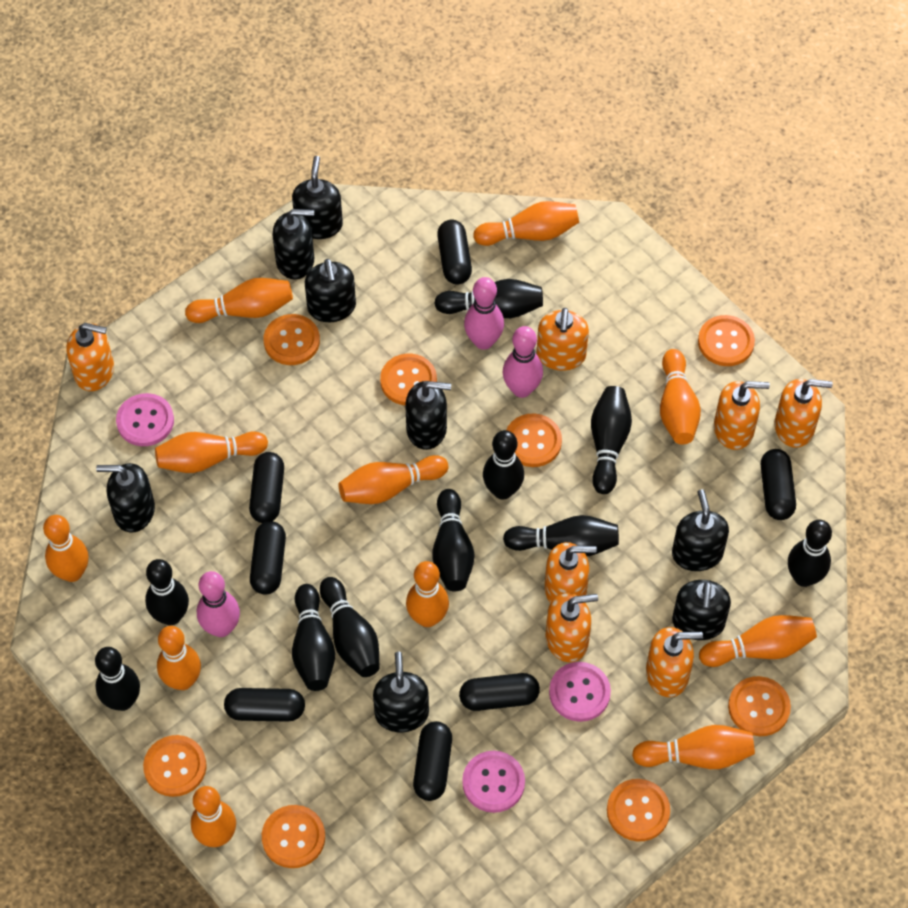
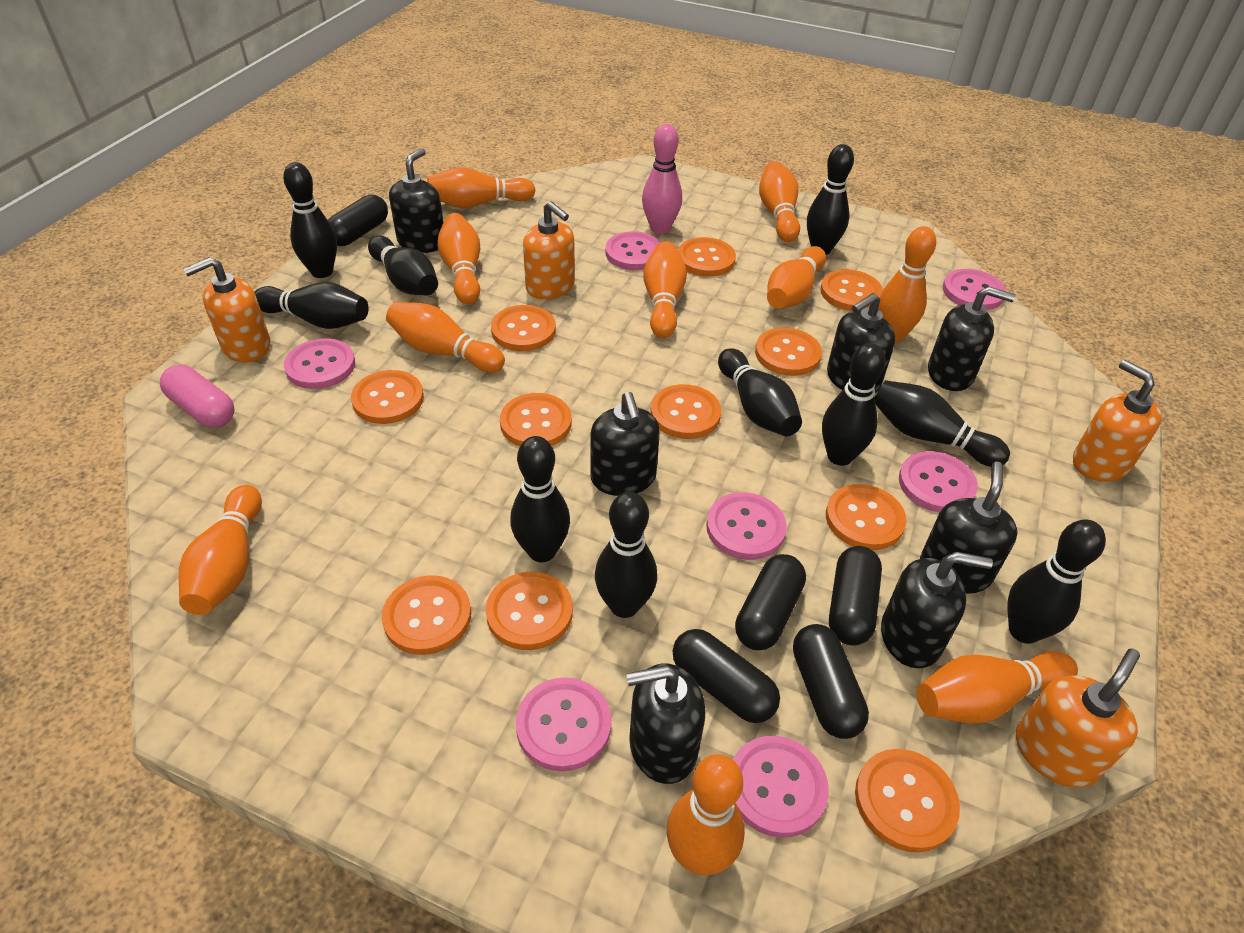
black capsule: [224,688,305,722] [249,452,284,523] [250,521,286,595] [413,721,452,801] [437,220,472,284] [459,673,540,711] [761,449,796,520] = 7 -> [328,195,388,246] [673,629,780,723] [735,554,806,650] [793,624,869,739] [829,546,882,645] = 5
black soap dispenser: [96,463,155,533] [272,209,314,279] [292,156,343,239] [305,259,356,322] [373,652,429,732] [405,381,451,450] [672,489,729,571] [672,580,731,640] = 8 -> [389,148,443,253] [590,392,660,496] [626,664,705,784] [827,293,895,393] [881,552,993,668] [920,462,1017,594] [928,286,1016,391] = 7
orange bowling pin: [43,515,89,582] [155,432,268,473] [157,626,201,690] [185,278,293,323] [191,786,236,847] [338,455,448,504] [406,561,449,627] [473,201,579,246] [632,725,755,769] [660,349,701,445] [699,615,817,667] = 11 -> [179,485,262,615] [386,302,505,373] [427,167,535,208] [437,213,480,304] [643,241,687,338] [667,754,745,875] [759,161,800,242] [767,246,826,309] [878,226,936,343] [916,651,1078,724] = 10
orange button: [143,735,206,797] [262,805,325,868] [264,314,320,365] [380,354,437,405] [506,414,562,467] [607,779,670,841] [698,315,755,366] [728,676,791,736] = 8 -> [351,370,424,424] [382,575,471,655] [486,572,573,650] [491,305,556,351] [500,393,572,446] [651,384,721,439] [678,237,736,277] [755,328,822,376] [821,269,883,311] [826,484,907,550] [855,749,960,852] = 11
orange soap dispenser: [67,323,114,391] [537,308,589,371] [545,542,597,604] [546,593,598,662] [646,627,703,697] [714,381,770,450] [774,379,833,448] = 7 -> [183,257,270,362] [523,201,575,299] [1016,648,1140,788] [1073,360,1162,482] = 4
pink bowling pin: [197,571,240,637] [464,277,504,350] [503,326,543,398] = 3 -> [642,124,682,234] = 1
pink button: [116,393,174,446] [462,751,525,813] [549,662,611,722] = 3 -> [284,338,355,389] [516,677,611,771] [605,231,661,270] [706,492,787,560] [733,736,829,838] [899,451,978,513] [943,269,1006,310] = 7
pink capsule: none = 0 -> [160,365,235,428] = 1

